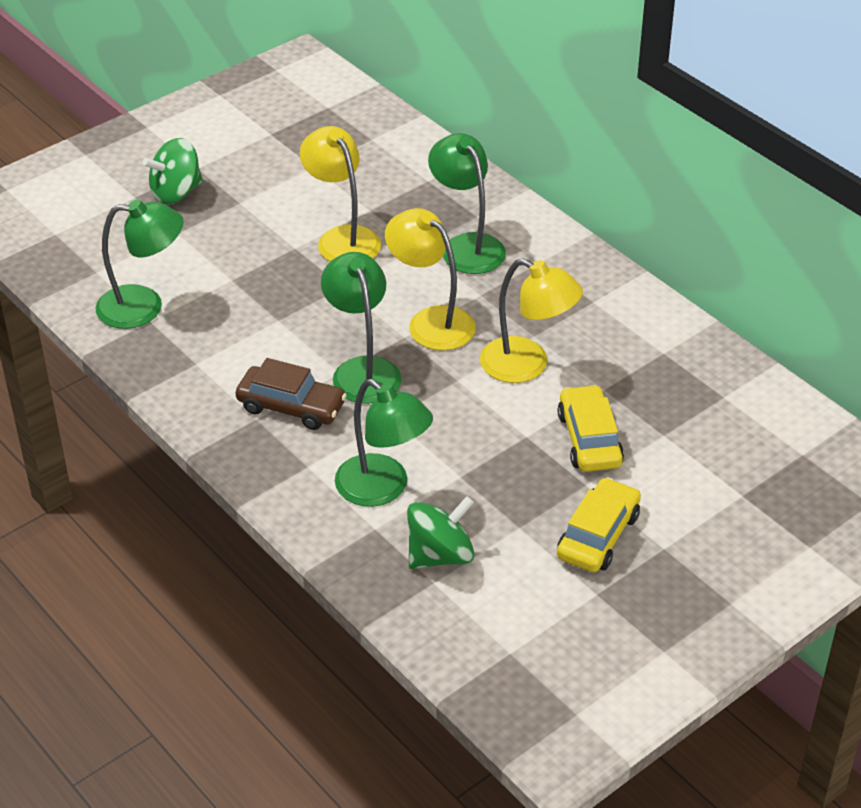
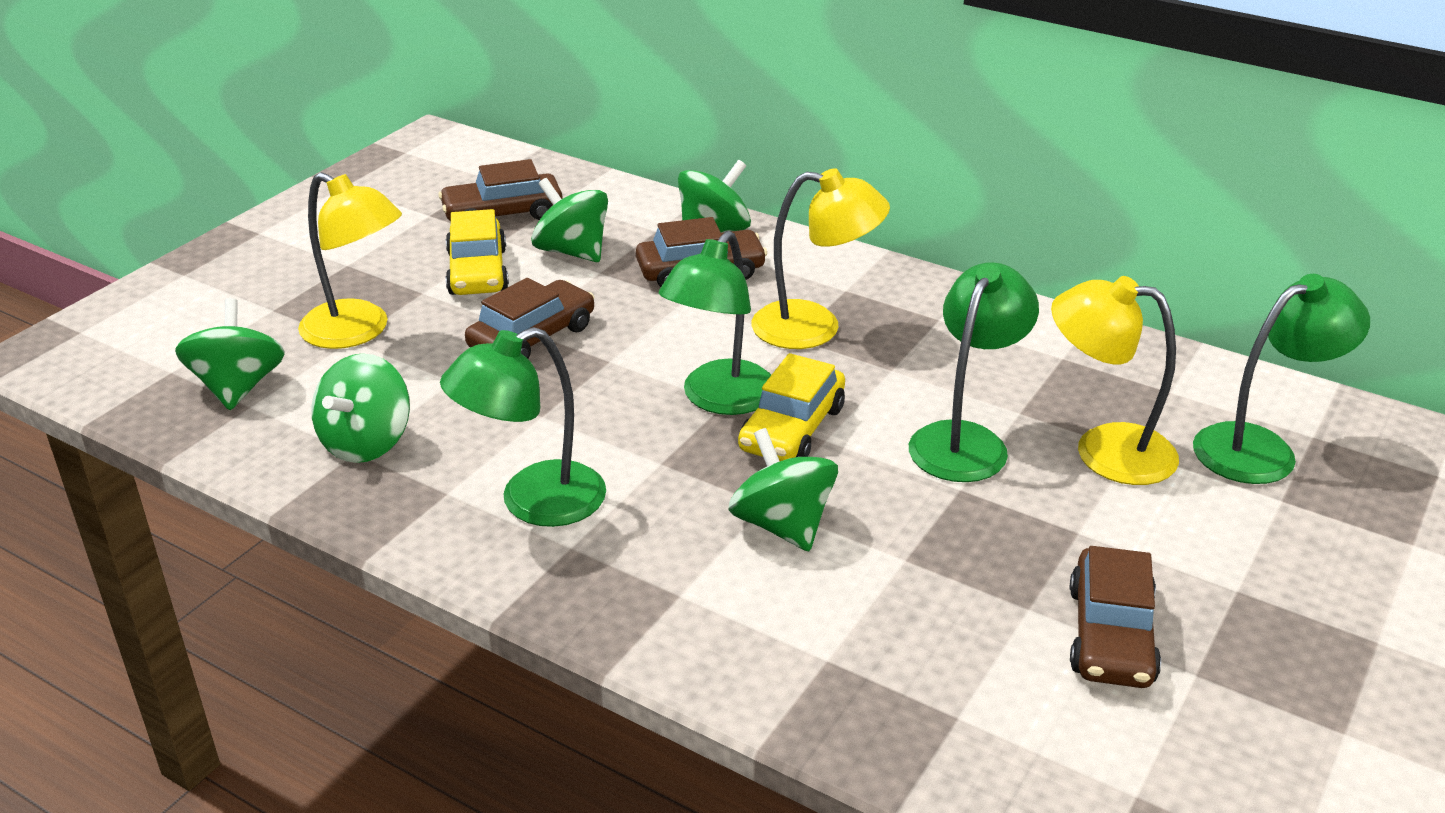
brown car: [236,358,347,430] = 1 -> [438,159,563,221] [465,278,594,359] [636,217,768,287] [1070,546,1161,688] = 4
green spinning top: [143,138,203,204] [407,496,474,569] = 2 -> [175,298,285,410] [311,353,410,463] [531,178,608,262] [678,160,751,233] [729,428,838,551] = 5

